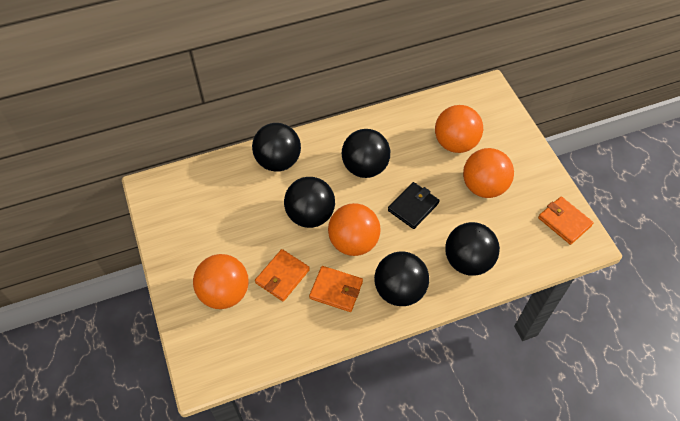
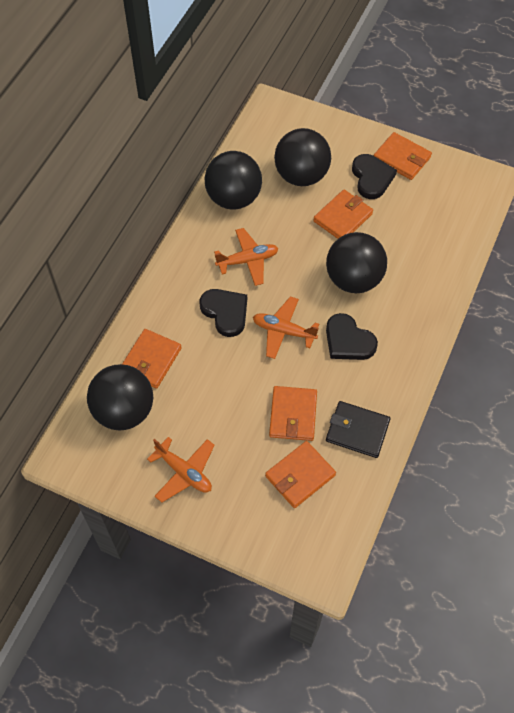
black ball: [252,123,301,172] [284,177,335,228] [342,129,390,178] [374,251,429,306] [445,222,500,276] = 5 -> [87,364,153,430] [204,151,262,210] [274,128,331,186] [326,232,387,293] = 4
black heart: none = 0 -> [200,289,247,337] [326,313,378,360] [352,154,397,199] = 3
orange ball: [193,254,249,309] [328,203,380,256] [435,105,483,153] [463,148,514,198] = 4 -> none = 0
orange plane: none = 0 -> [147,437,215,502] [214,228,278,286] [253,296,319,359] = 3
orange wallet: [255,249,310,302] [309,266,363,312] [538,196,594,245] = 3 -> [122,329,182,389] [265,441,336,508] [269,386,317,441] [313,190,373,239] [374,132,432,180] = 5

